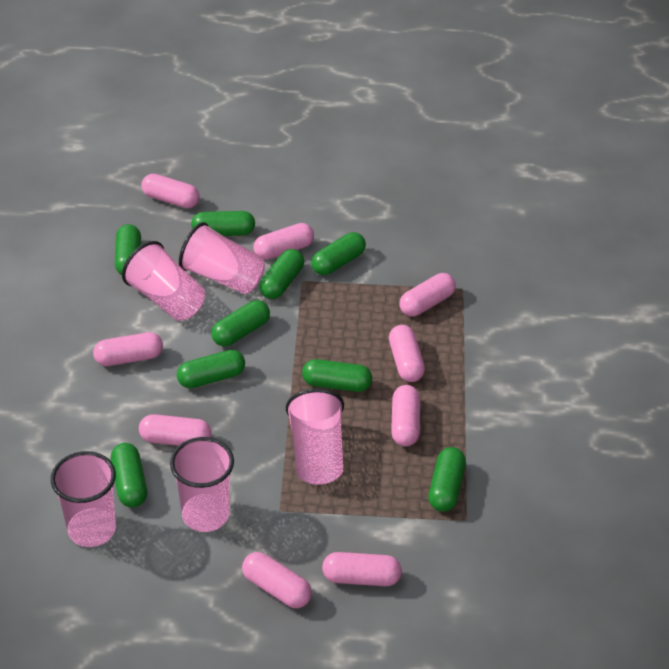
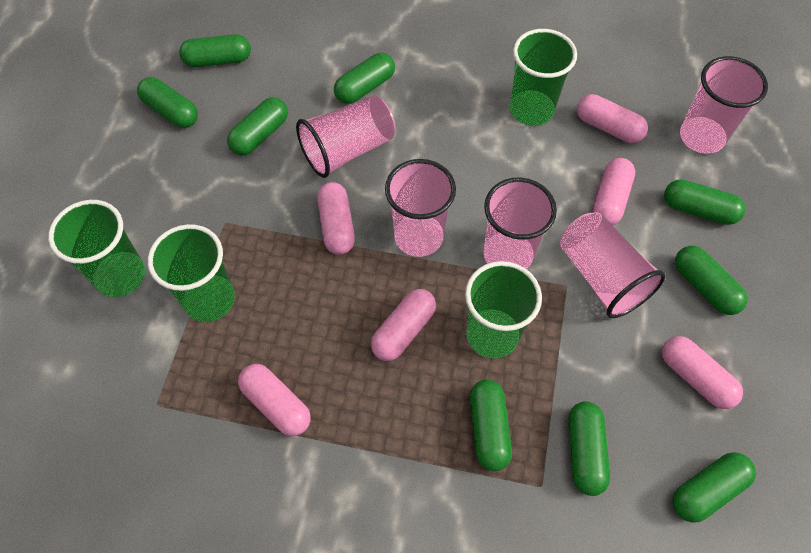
green cup: none = 0 -> [48,200,145,297] [148,224,235,322] [465,261,542,359] [510,29,577,126] = 4
pink capsule: [93,332,163,366] [139,414,212,446] [141,174,200,208] [242,552,312,608] [254,223,314,260] [322,552,402,586] [389,325,425,382] [391,385,420,446] [400,273,456,317] = 9 -> [238,364,311,436] [317,182,355,255] [371,289,436,361] [577,94,648,143] [592,158,635,225] [662,336,743,409] = 6

